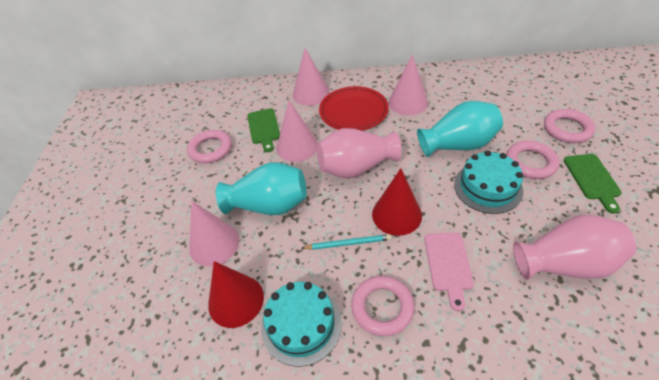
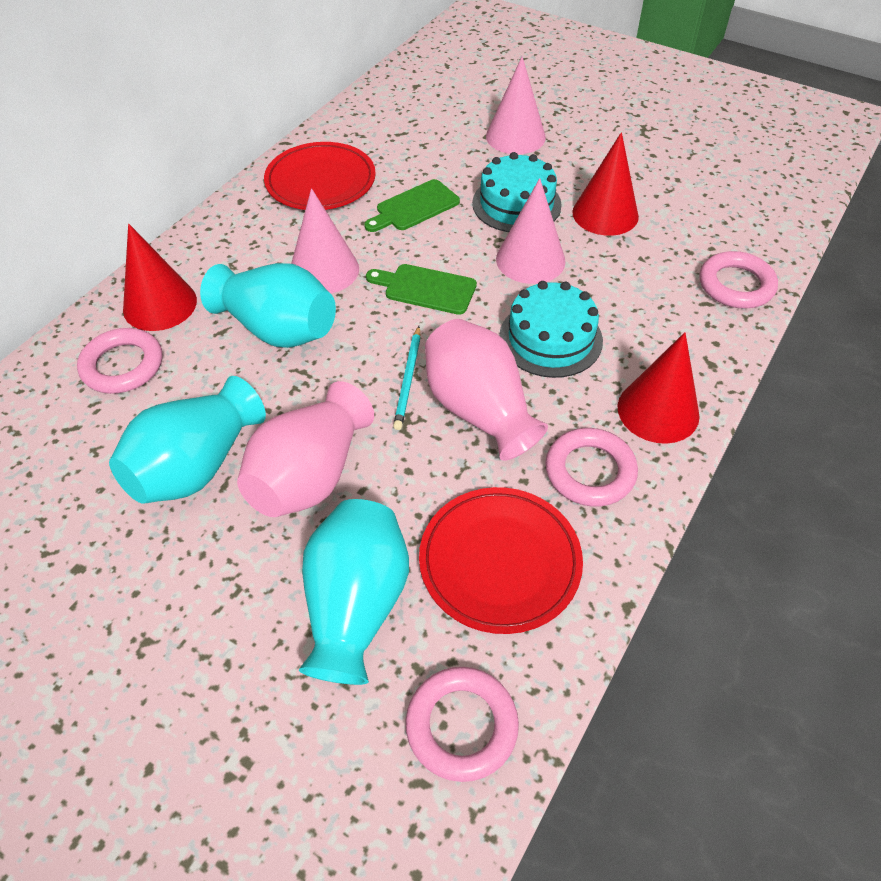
pink cone: [189,201,239,266] [277,100,318,162] [293,48,330,106] [388,55,428,115] = 4 -> [291,188,359,294] [486,56,546,154] [496,178,566,284] = 3
pink cutting board: [425,233,474,311] = 1 -> none = 0
red cone: [208,261,264,328] [372,168,422,236] = 2 -> [123,224,197,331] [572,132,639,236] [618,332,700,444] = 3
red plate: [319,86,389,131] = 1 -> [264,142,376,210] [419,487,583,634] = 2
turquoise vase: [216,162,307,215] [417,101,503,157] = 2 -> [109,376,266,504] [200,263,336,348] [299,499,409,685] = 3

